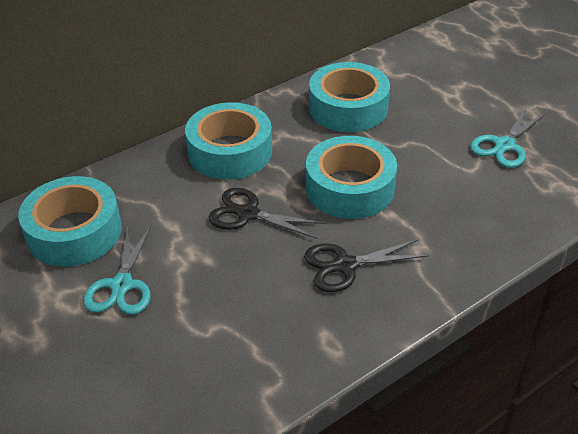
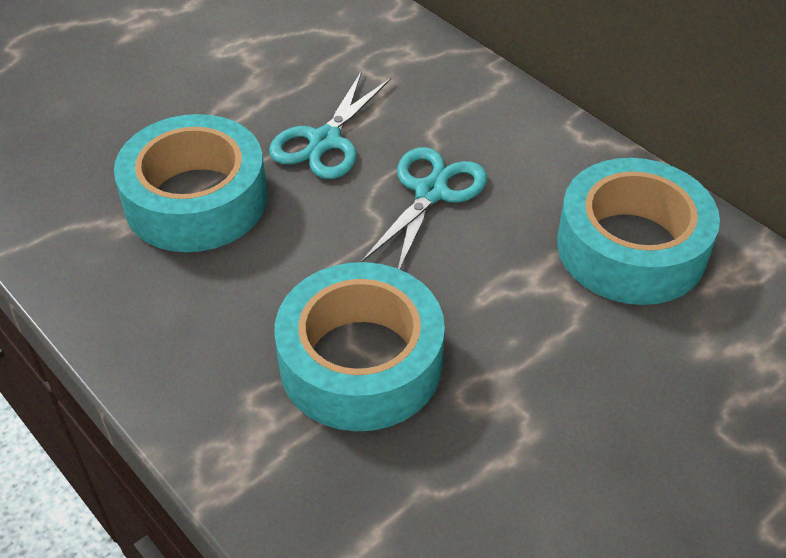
black scissors: [209,188,326,239] [304,239,428,292] = 2 -> none = 0
turquoise tape: [18,176,122,267] [185,102,272,180] [306,136,397,219] [309,62,390,132] = 4 -> [114,114,267,252] [274,262,445,431] [557,158,720,305] = 3

